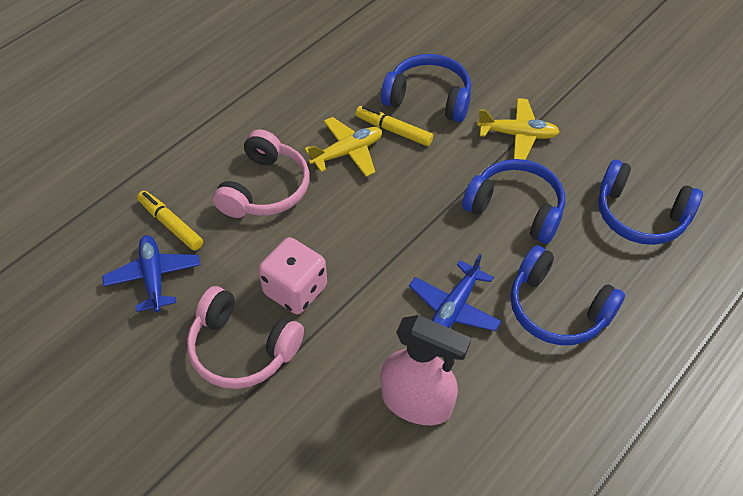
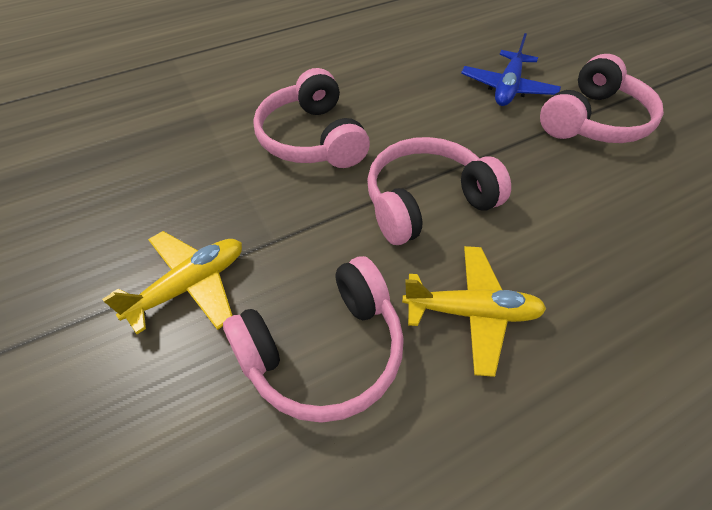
blue headphones: [381,54,471,122] [462,159,565,244] [510,245,625,345] [598,159,703,245] = 4 -> none = 0
blue plane: [102,235,200,312] [409,254,502,331] = 2 -> [461,33,561,106] = 1
pink dice: [258,237,327,314] = 1 -> none = 0
pink headphones: [187,286,304,389] [213,129,310,218] = 2 -> [223,256,404,423] [253,68,370,168] [367,137,511,245] [540,54,664,143] = 4
pink spray bottle: [381,315,471,425] = 1 -> none = 0
yellow marker: [137,191,203,251] [356,106,433,146] = 2 -> none = 0

